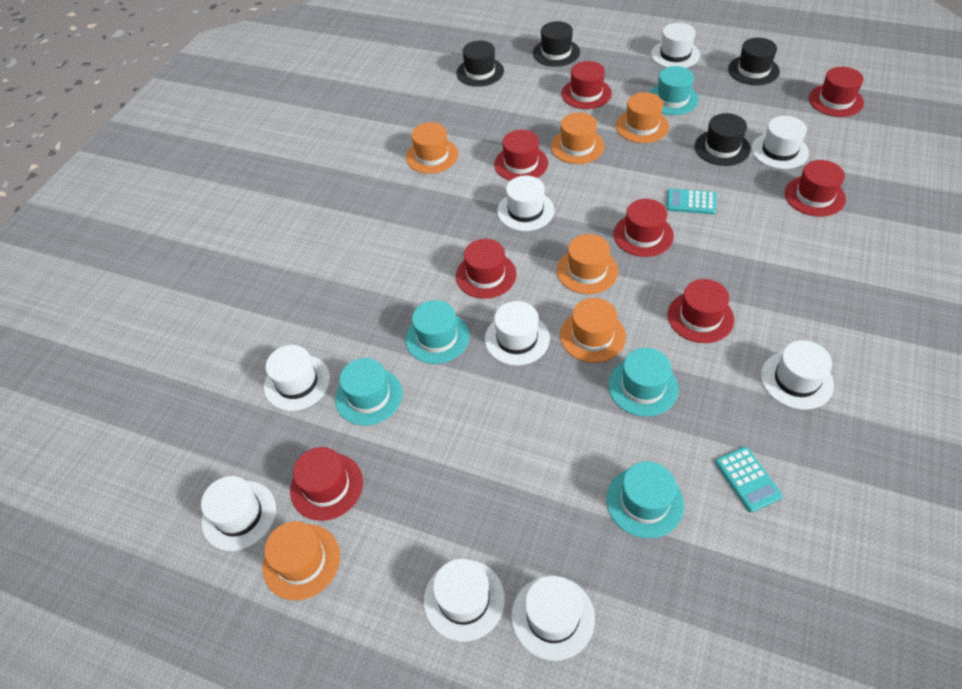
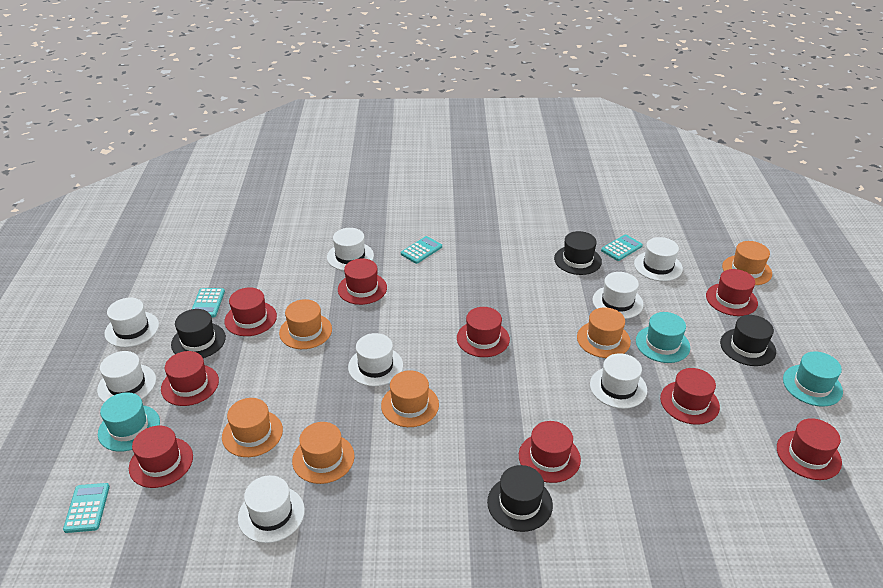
red hat: [290,447,363,521] [456,239,517,299] [494,130,548,181] [561,61,612,109] [613,199,674,257] [668,279,734,343] [785,160,846,217] [809,67,864,117] = 8 -> [129,426,193,488] [161,351,219,406] [224,287,277,336] [338,259,387,305] [457,307,510,357] [519,421,581,483] [660,368,720,425] [706,269,758,316] [777,418,842,480] = 9
turquoise calculator: [667,189,716,214] [715,447,783,513] = 2 -> [63,483,110,533] [192,288,225,318] [401,236,442,264] [601,234,643,261] = 4
turquoise hat: [335,358,403,426] [405,300,470,364] [606,461,684,538] [608,348,679,416] [649,66,699,115] = 5 -> [98,392,160,452] [636,312,690,363] [783,351,843,407] = 3
white hat: [201,476,276,551] [264,345,330,411] [424,559,505,642] [485,301,550,366] [497,175,554,231] [512,576,595,661] [651,23,700,68] [751,116,809,169] [761,340,834,410] = 9 -> [97,351,156,402] [104,298,159,347] [238,475,305,543] [327,228,374,271] [348,333,403,386] [590,353,647,409] [592,272,644,319] [634,237,683,281] = 8

